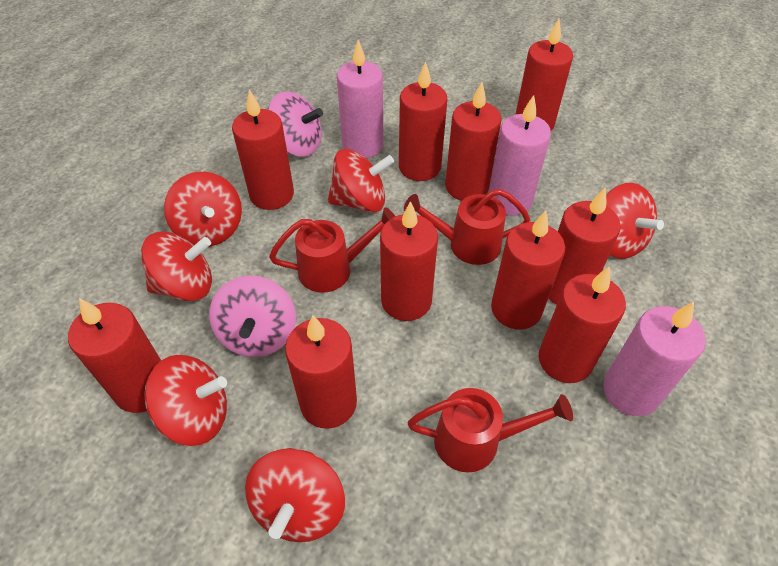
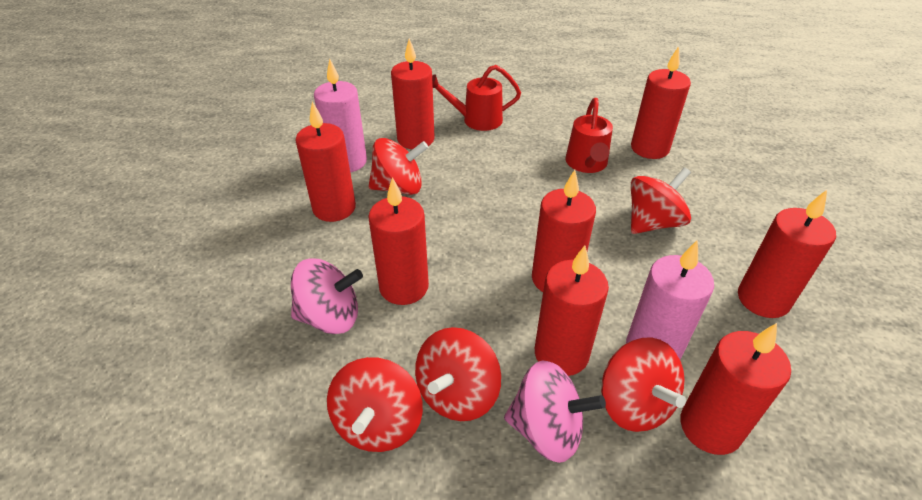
pink candle: [337,40,383,158] [489,95,551,215] [603,302,706,416] = 3 -> [314,58,367,172] [626,240,714,360] = 2
red candle: [68,298,161,413] [232,89,294,210] [285,315,357,429] [380,201,438,321] [399,61,447,181] [445,82,502,201] [491,210,565,330] [515,19,573,131] [539,267,626,383] [548,187,621,304] = 10 -> [295,101,356,222] [368,177,429,305] [391,38,435,149] [532,170,596,292] [535,245,609,376] [631,46,691,159] [680,323,791,455] [738,190,836,318] = 8
red spinning top: [141,232,212,301] [144,355,227,446] [164,172,242,246] [245,448,345,542] [328,149,394,213] [606,183,664,259] = 6 -> [327,357,423,452] [368,138,429,195] [415,327,501,421] [601,337,686,432] [631,167,691,234] = 5
red watering can: [269,207,395,293] [404,189,530,265] [408,388,573,472] = 3 -> [432,65,521,131] [565,98,613,173] = 2

